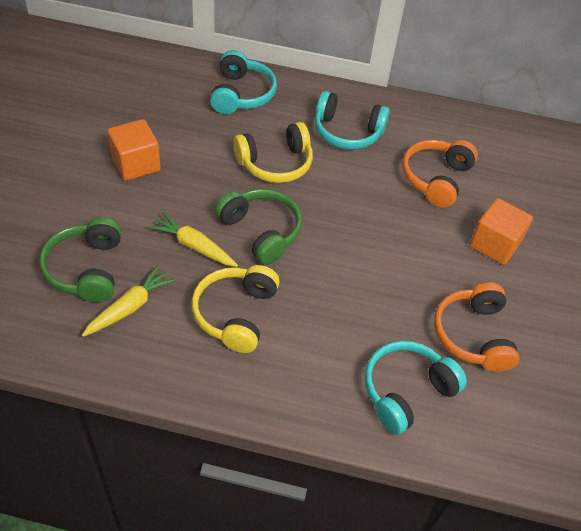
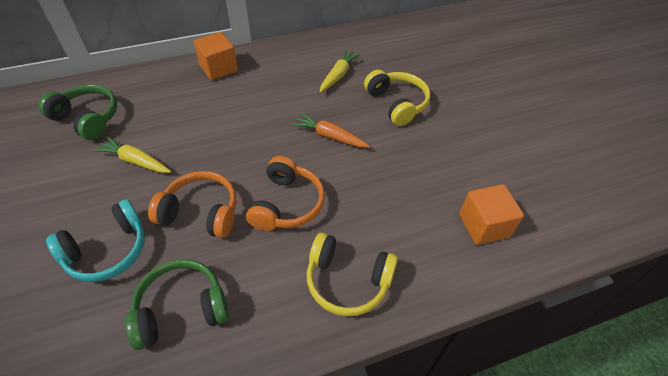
orange carrot: none = 0 -> [292,113,370,147] = 1
turquoise headphones: [210,50,277,114] [315,91,390,150] [365,341,467,435] = 3 -> [46,199,145,282] = 1

